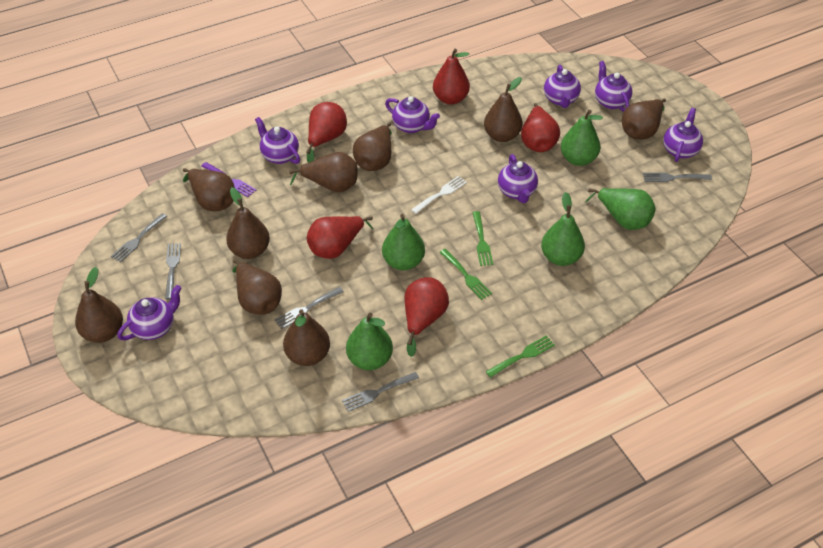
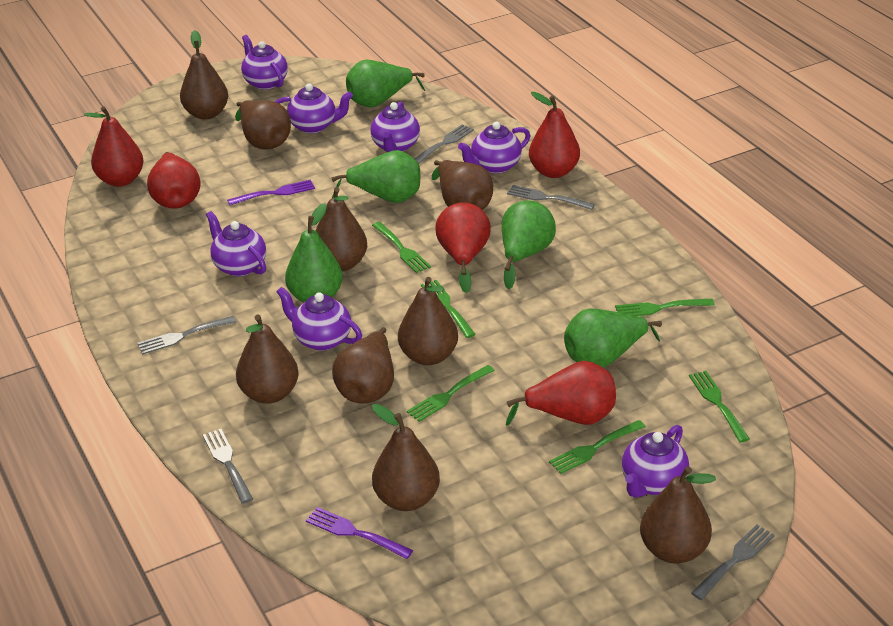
green fork: [439,249,492,300] [472,211,493,266] [486,335,555,378] = 3 -> [372,222,431,273] [407,365,495,422] [421,280,476,338] [549,420,646,474] [615,299,715,316] [689,371,750,442] = 6
purple fork: [201,162,256,197] = 1 -> [227,180,315,205] [306,507,413,559] = 2
white fork: [411,176,467,214] = 1 -> none = 0

